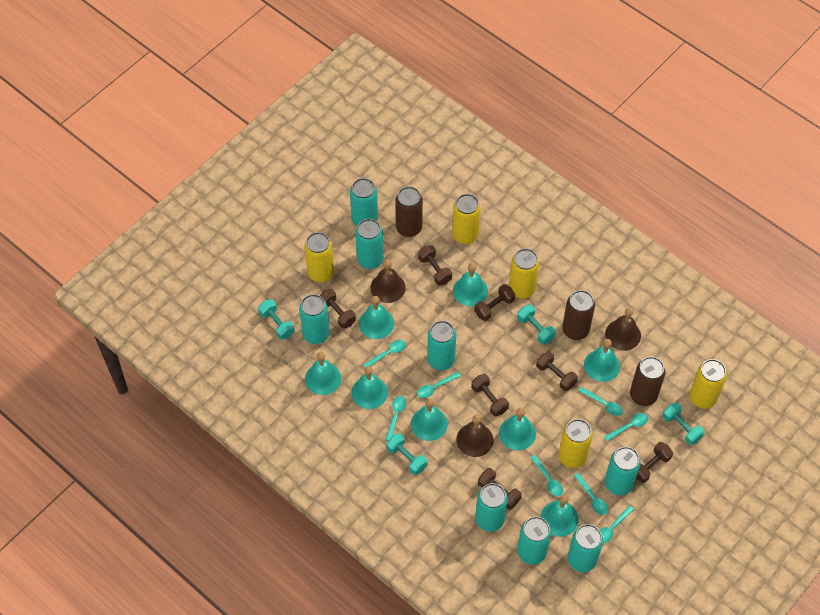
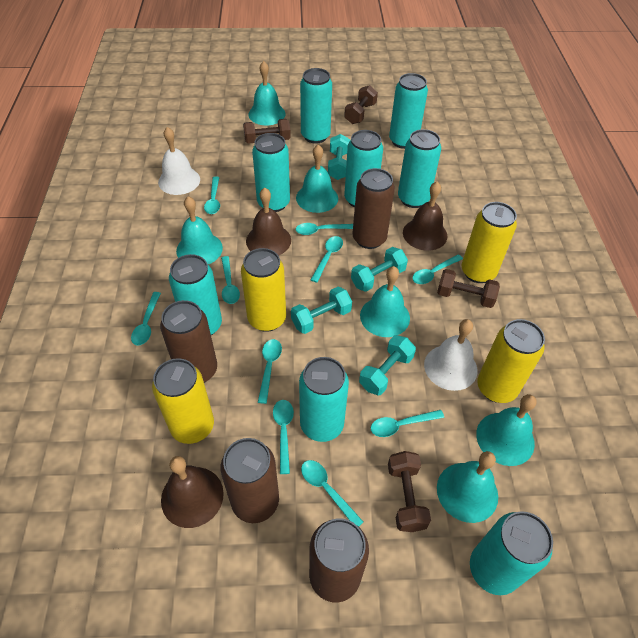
brown can: [395,186,423,237] [562,290,595,340] [630,357,665,406] = 3 -> [160,300,217,383] [221,438,279,523] [309,518,369,602] [352,168,395,249] = 4
brown dumbbell: [320,289,356,329] [418,245,452,285] [471,374,509,417] [474,284,515,321] [478,468,522,510] [536,351,578,391] [636,442,673,483] = 7 -> [243,119,291,144] [344,85,378,124] [388,451,431,532] [437,269,500,308] = 4
turquoise bell: [305,352,341,395] [351,366,388,409] [359,296,394,339] [411,398,448,441] [453,263,488,306] [499,408,536,450] [541,495,579,537] [584,339,620,382] = 8 -> [176,196,223,264] [248,61,286,125] [296,145,338,213] [360,266,410,337] [437,451,498,523] [476,394,537,466] = 6
turquoise spoon: [363,340,406,368] [385,396,406,440] [417,372,461,398] [530,455,563,496] [574,473,608,515] [579,387,623,416] [600,506,634,543] [604,413,648,441] = 8 -> [131,292,161,346] [204,176,220,214] [221,256,240,304] [258,339,282,404] [273,400,294,474] [296,223,353,235] [301,460,363,527] [311,236,343,283] [371,410,444,437] [412,254,463,284] = 10
white bell: none = 0 -> [158,127,200,195] [424,319,478,391] = 2
yellow can: [304,232,334,282] [452,194,481,244] [509,249,539,299] [559,419,593,468] [690,359,727,409] = 5 -> [152,358,214,444] [241,248,286,332] [462,202,517,283] [477,319,545,403] = 4

